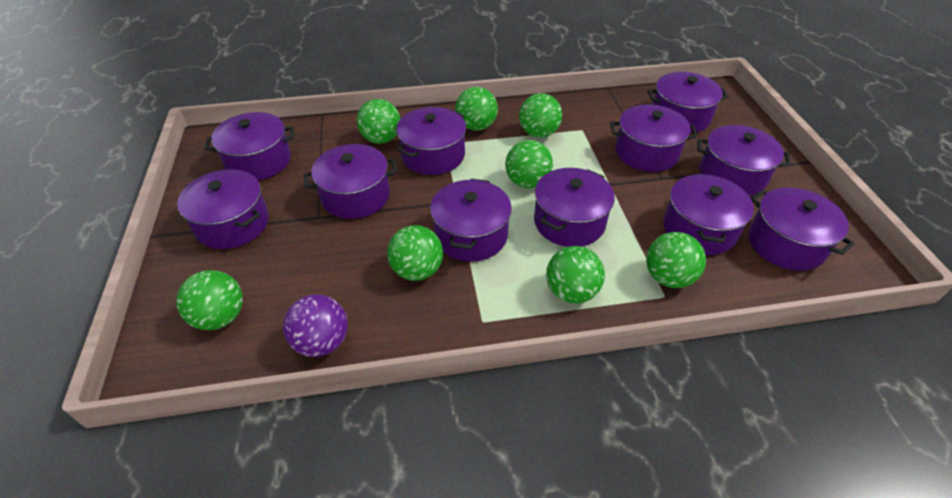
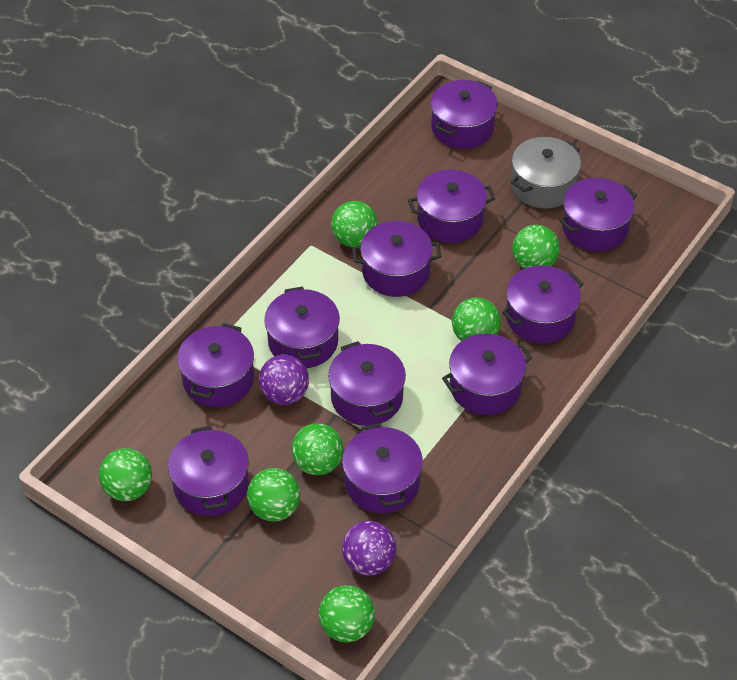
green ball: [176,270,243,330] [357,99,400,144] [387,225,443,281] [455,87,498,131] [505,140,553,188] [519,93,562,138] [546,246,605,304] [646,232,706,288] = 8 -> [99,448,152,501] [247,468,300,521] [291,423,344,475] [319,585,375,642] [331,201,378,247] [452,298,501,341] [512,225,560,269] = 7
grey pot: none = 0 -> [511,137,581,209] = 1
purple ball: [283,294,348,357] = 1 -> [259,355,309,405] [342,521,396,576] = 2

